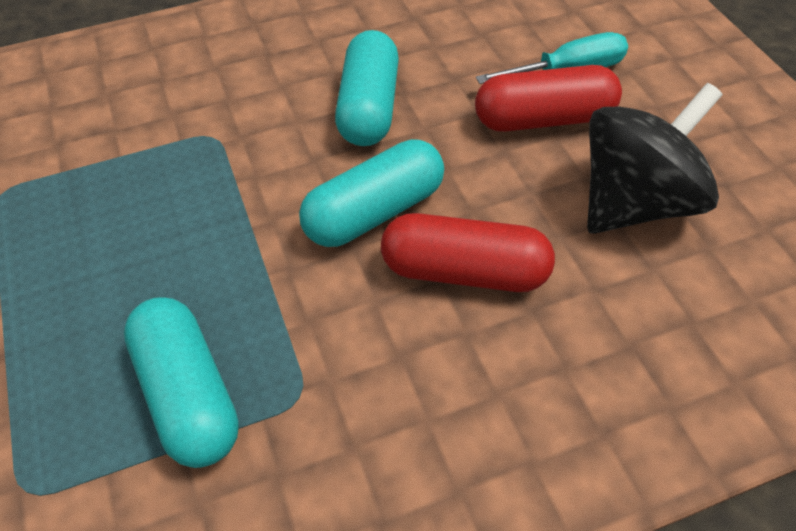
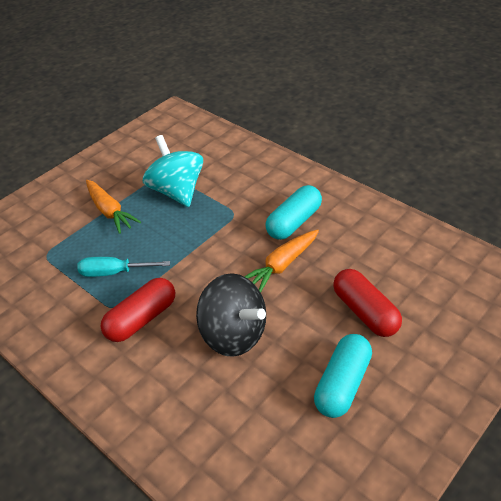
orange carrot: none = 0 -> [86,180,141,234] [244,230,319,293] = 2
turquoise capsule: [124,297,239,468] [299,139,444,247] [335,30,399,146] = 3 -> [266,185,322,240] [314,334,372,418] = 2
turquoise spinning top: none = 0 -> [143,135,203,207] = 1

